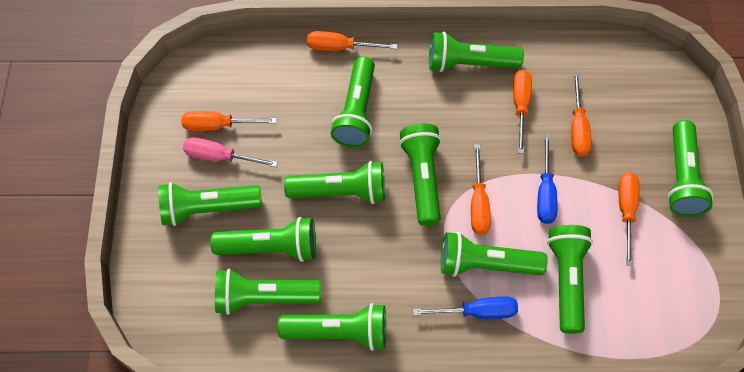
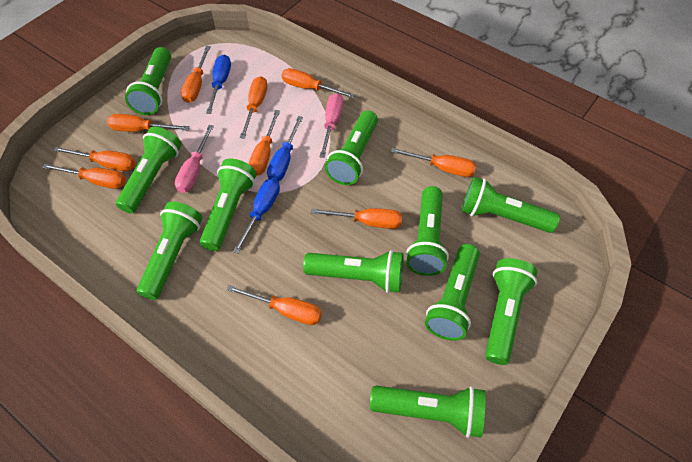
blue screwdriver: [413,297,518,319] [537,134,557,224] = 2 -> [206,55,231,114] [233,178,280,254] [267,116,303,181] = 3
orange screwdriver: [181,111,277,131] [307,31,398,51] [471,144,491,235] [513,70,532,154] [571,73,592,157] [618,172,639,266] = 6 -> [42,164,126,189] [53,147,136,171] [107,114,190,132] [181,46,211,103] [227,285,322,325] [240,76,267,139] [249,110,280,176] [281,68,355,98] [311,208,402,229] [391,148,476,177] = 10
pink screwdriver: [183,137,278,167] = 1 -> [175,125,214,193] [320,93,343,158] = 2

